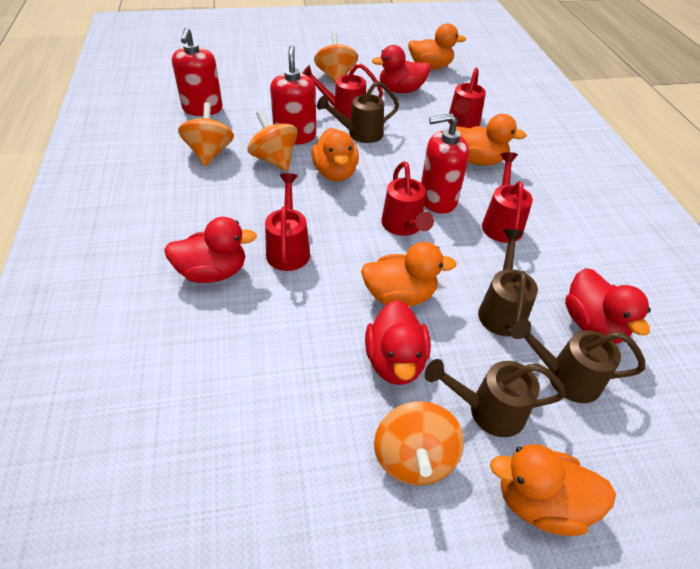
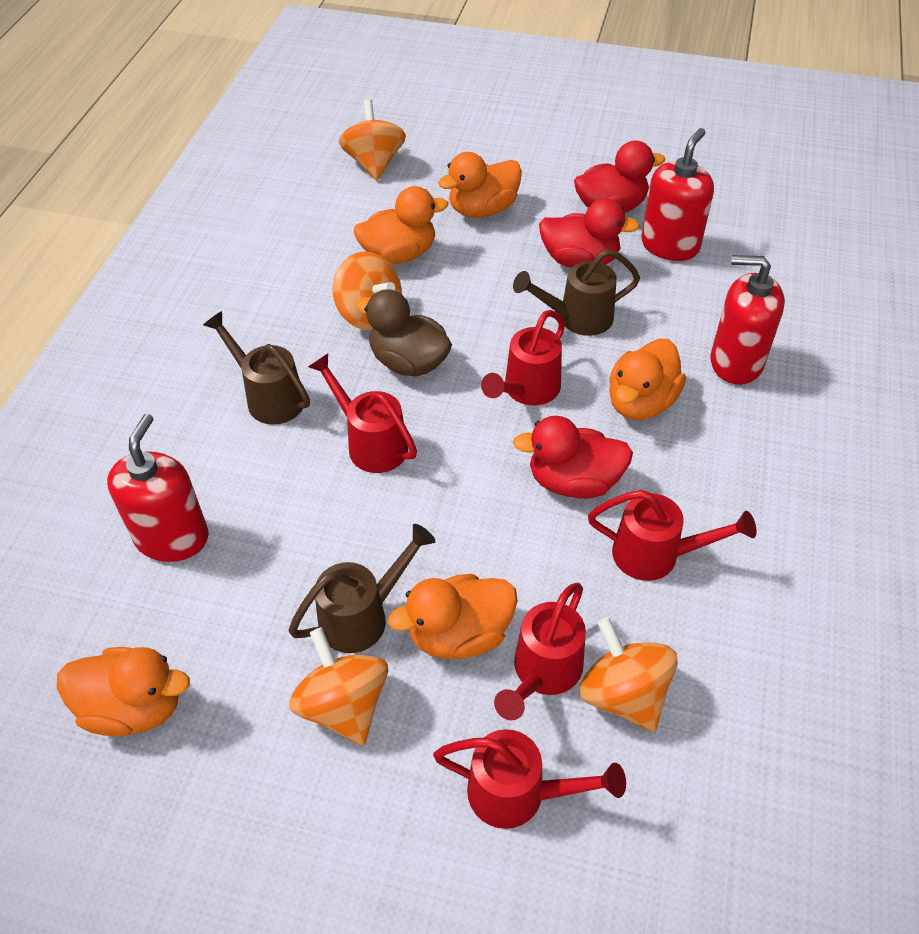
brown duck: none = 0 -> [355,289,452,377] = 1
brown watering can: [317,81,399,143] [425,359,566,437] [478,229,538,336] [511,319,646,403] = 4 -> [203,311,310,425] [288,524,436,653] [513,249,640,336] = 3
red duck: [164,217,257,283] [365,300,431,385] [372,45,431,93] [565,268,651,343] = 4 -> [513,416,633,499] [539,198,640,268] [574,140,665,213] = 3

